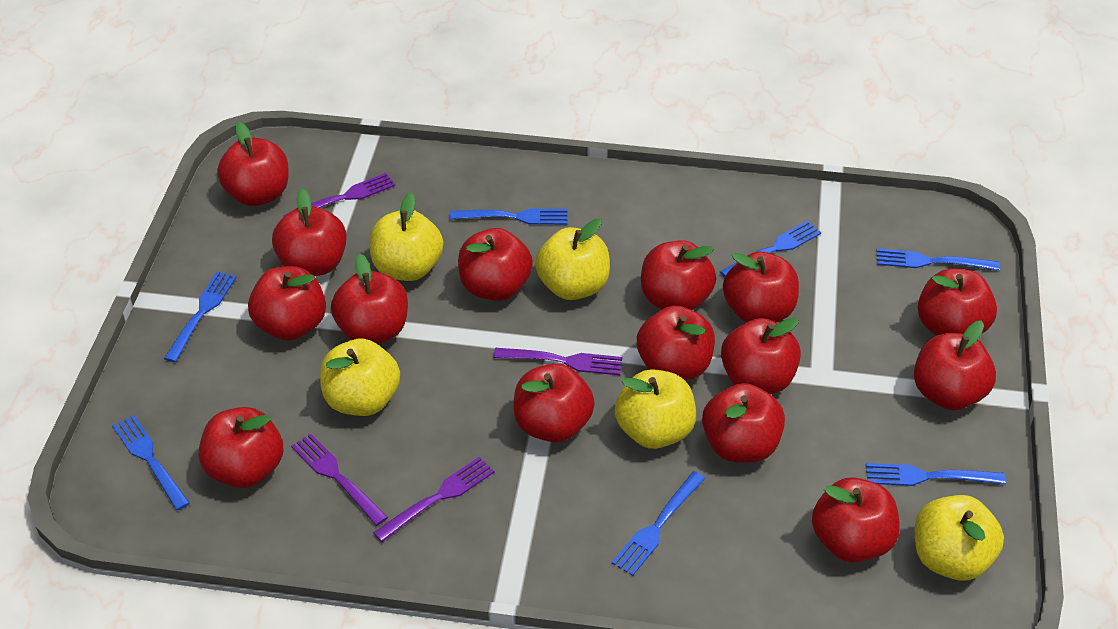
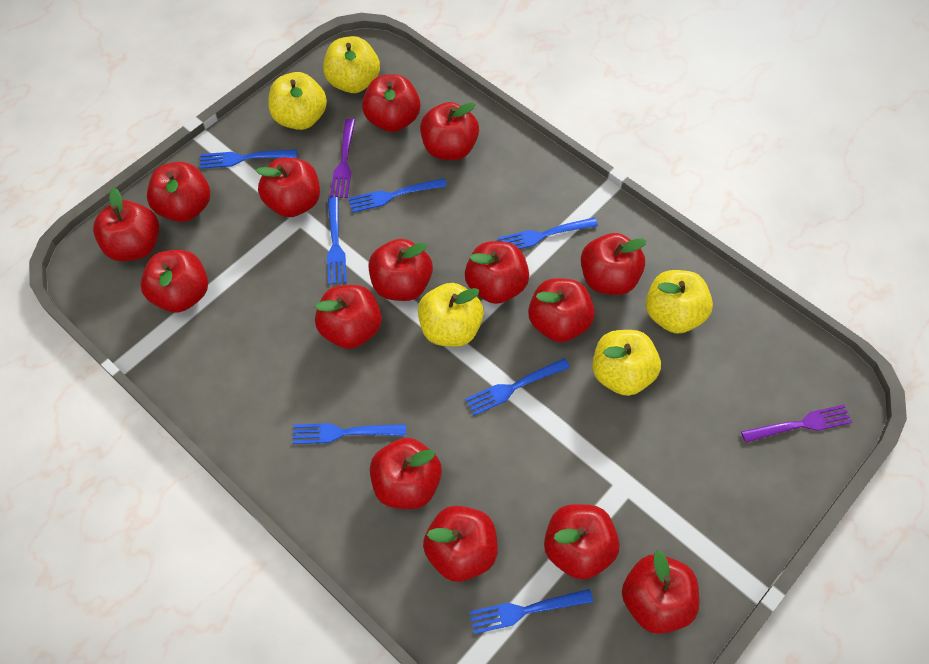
purple fork: [283,173,395,216] [291,434,388,526] [373,457,494,542] [494,348,622,375] = 4 -> [330,119,355,198] [741,405,852,443] = 2

